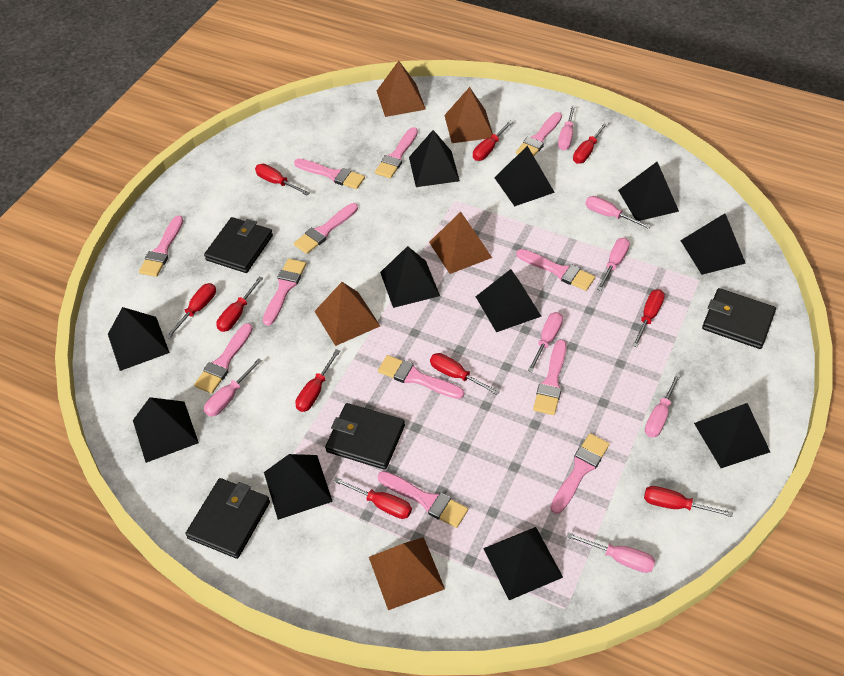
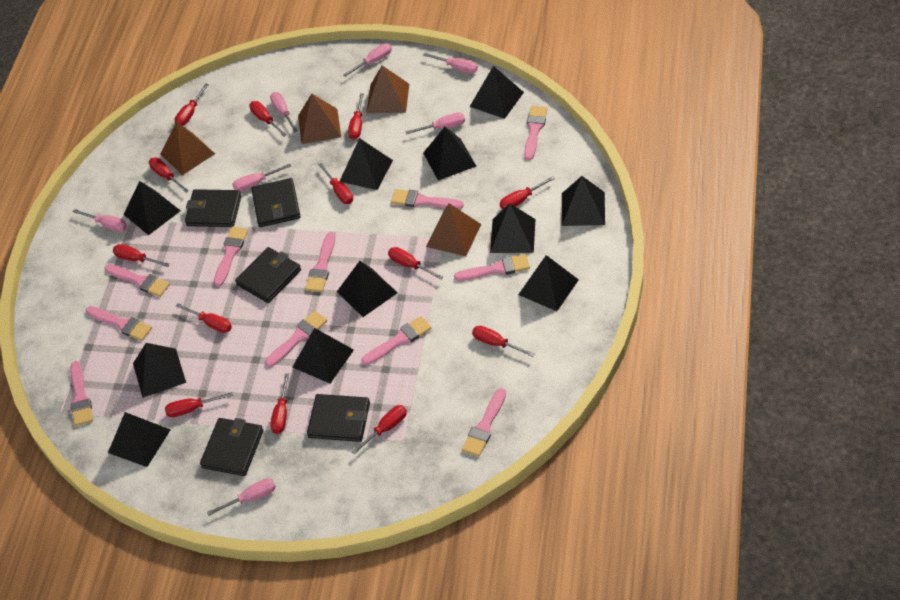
black wallet: [185,478,270,559] [204,217,273,273] [325,403,405,470] [702,288,776,349] = 4 -> [185,189,242,227] [200,418,263,476] [235,247,301,303] [251,178,301,227] [307,394,370,442] = 5
brown pyramid: [314,282,380,346] [369,537,445,610] [377,61,426,117] [429,212,492,274] [444,87,493,143] = 5 -> [160,121,215,175] [298,93,341,144] [366,65,409,113] [426,203,481,256] = 4
pink brush: [139,215,183,277] [194,323,253,394] [263,259,306,326] [294,159,365,189] [294,203,358,254] [375,127,418,179] [378,355,464,399] [378,471,468,528] [516,112,562,156] [516,249,595,291] [533,340,567,415] [551,433,610,514] = 12 -> [70,361,93,426] [86,306,152,341] [104,264,170,297] [214,227,248,287] [265,311,327,367] [305,232,335,292] [361,316,432,365] [391,189,464,209] [454,254,530,281] [462,388,506,457] [524,106,548,161] = 11
red screwdriver: [166,283,216,339] [217,276,263,332] [255,164,309,195] [295,349,340,412] [333,477,412,519] [430,353,500,395] [473,121,513,161] [573,122,608,164] [632,289,665,347] [644,486,733,517] = 10 -> [113,244,170,267] [149,157,189,193] [165,392,233,417] [175,84,209,126] [176,303,232,333] [249,101,287,137] [270,374,289,434] [318,163,353,204] [348,93,364,140] [352,405,407,455] [388,247,443,280] [472,326,535,357] [500,176,555,210] = 13

